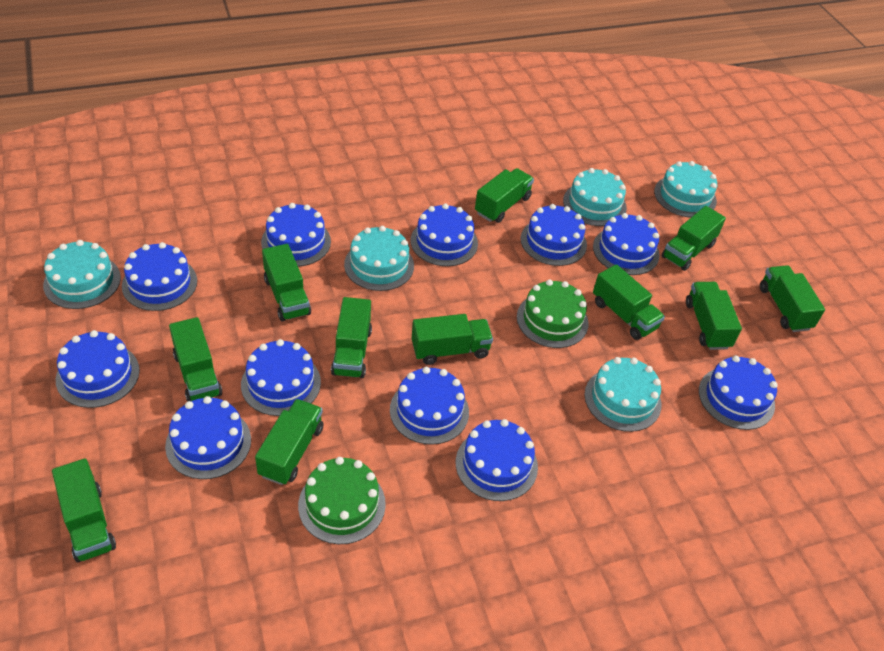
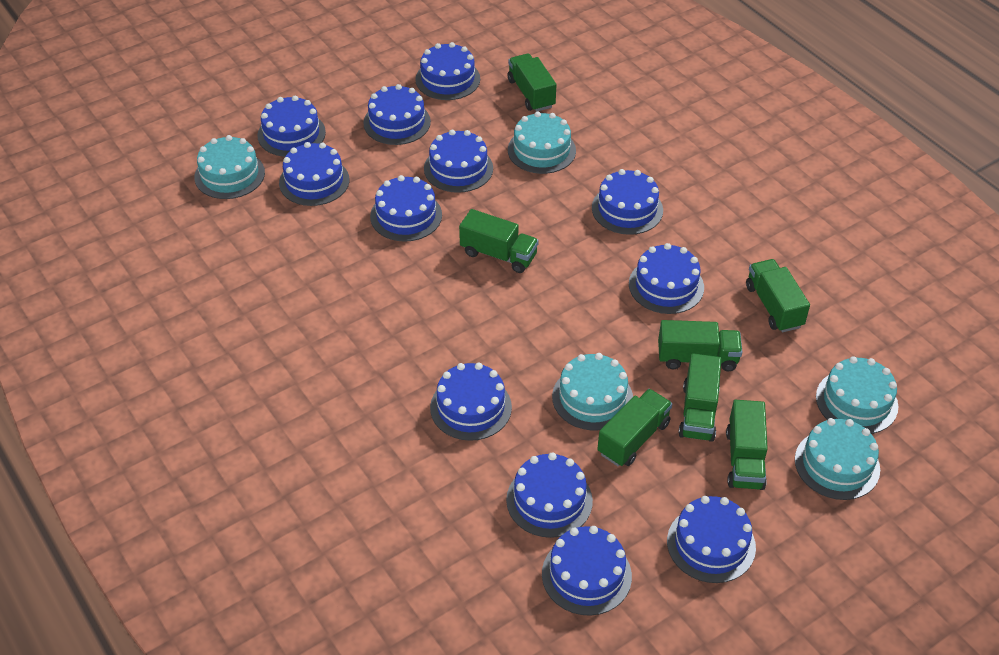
blue cake: [56,330,140,408] [122,242,197,311] [165,396,251,479] [241,339,321,416] [261,203,331,267] [390,367,469,445] [411,203,478,266] [456,419,538,501] [521,204,587,266] [593,213,660,275] [699,356,778,430] = 11 -> [257,96,326,157] [279,142,349,206] [363,84,431,145] [370,175,442,242] [415,42,480,100] [424,130,493,193] [430,363,512,441] [506,452,593,538] [542,526,632,616] [592,169,663,235] [629,243,704,314] [667,496,756,583] = 12
green cake: [298,457,386,544] [517,280,589,348] = 2 -> none = 0
green truck: [52,458,116,563] [169,317,222,401] [255,399,324,485] [262,244,311,322] [331,297,372,378] [412,314,493,365] [475,168,534,223] [593,264,665,340] [662,206,726,271] [686,282,742,350] [760,265,825,332] = 11 -> [459,209,539,273] [508,54,556,112] [597,389,672,466] [658,320,742,371] [678,353,721,442] [726,400,768,490] [746,259,810,332] = 7

